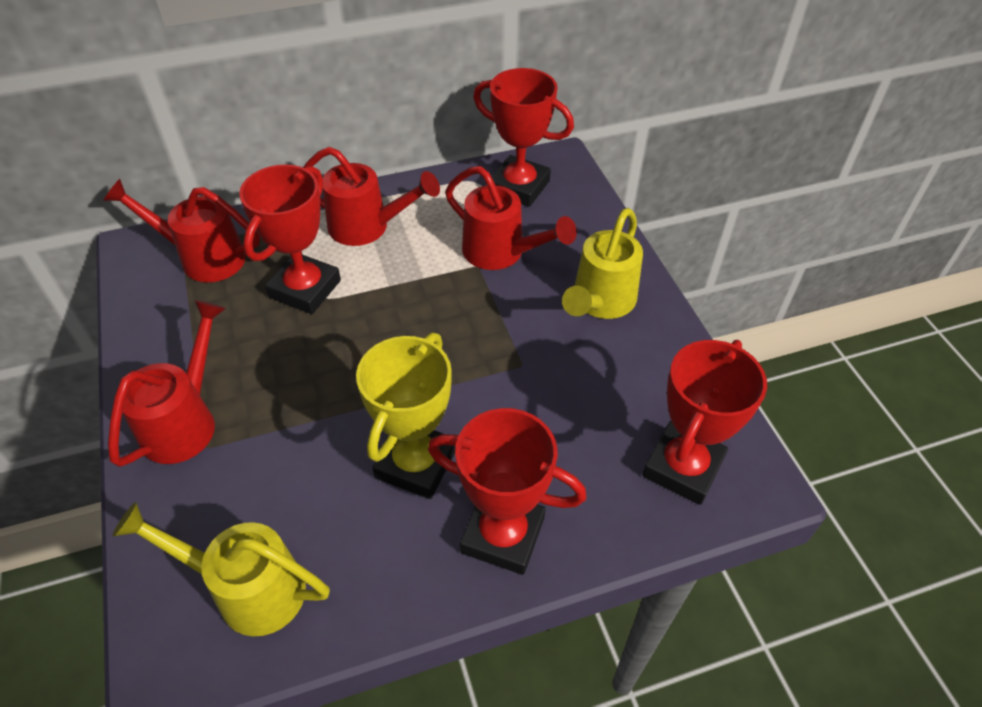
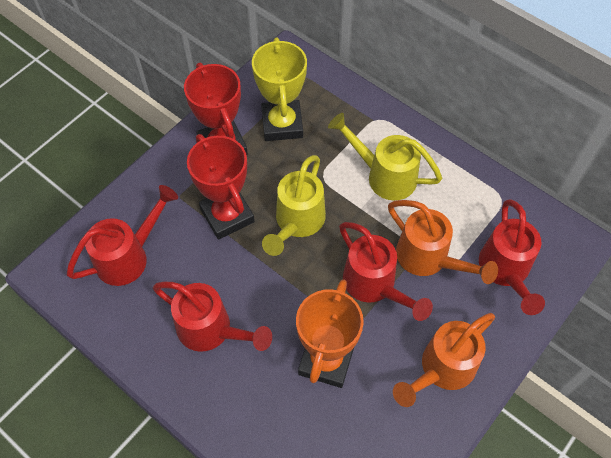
orange trophy: none = 0 -> [296,279,364,388] = 1
orange watering can: none = 0 -> [388,200,498,284] [393,313,495,407] = 2
red trophy: [239,164,341,314] [428,408,587,575] [473,68,574,207] [643,340,767,505] = 4 -> [184,63,248,155] [187,134,255,240] = 2

